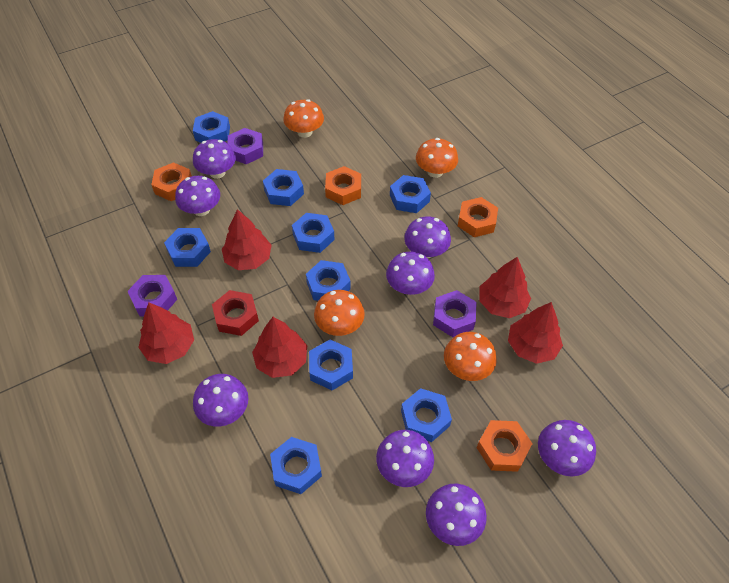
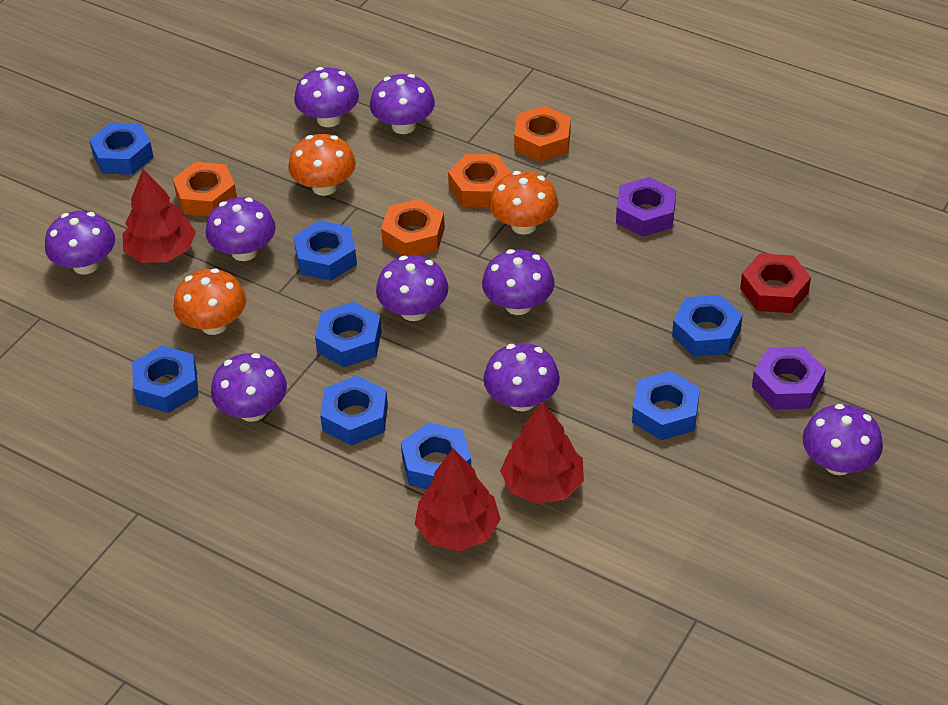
blue nut: [164,228,211,267] [193,111,230,143] [263,169,304,206] [270,437,322,494] [292,213,335,253] [306,260,351,301] [309,340,353,390] [390,175,431,213] [401,388,452,442] = 9 -> [89,123,154,175] [132,346,198,413] [294,220,357,281] [315,301,382,367] [320,376,388,446] [401,422,471,489] [632,371,700,440] [672,295,743,357] = 8
orange mushroom: [283,99,324,138] [314,290,365,336] [416,138,458,178] [444,332,497,381] = 4 -> [174,268,246,335] [288,134,356,196] [489,171,558,235] = 3
purple mushroom: [175,176,220,216] [193,139,236,179] [193,374,248,427] [376,430,434,487] [386,252,435,295] [404,216,451,258] [426,484,487,546] [538,420,596,476] = 8 -> [45,211,115,274] [206,198,276,261] [211,353,287,422] [294,67,359,127] [370,74,435,134] [376,255,449,321] [482,249,555,315] [484,343,560,411] [803,404,883,475] = 9
purple nut: [127,275,177,316] [228,128,263,164] [433,290,477,337] = 3 -> [616,177,676,237] [752,347,826,410] = 2
red tree: [138,303,194,364] [222,209,272,270] [252,317,307,378] [479,257,531,318] [508,302,563,364] = 5 -> [122,169,196,263] [415,448,501,551] [500,402,584,504] = 3

